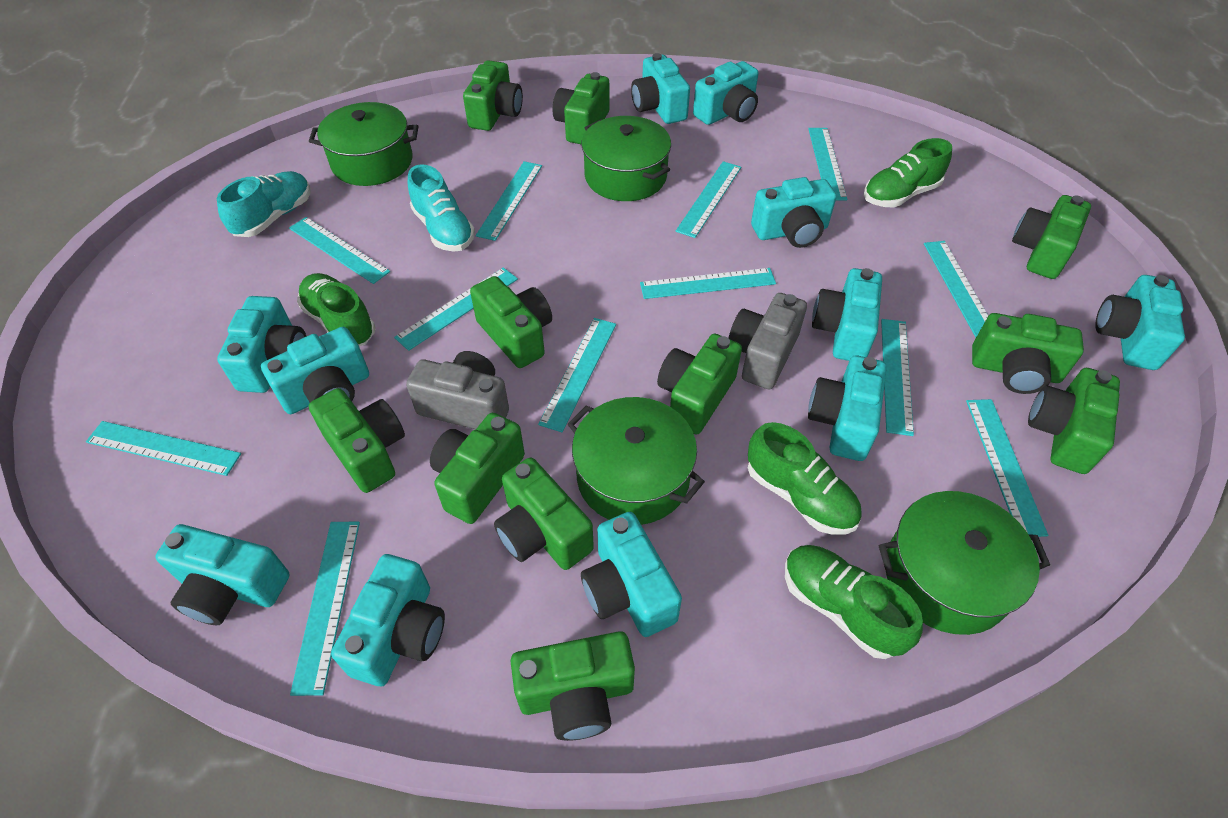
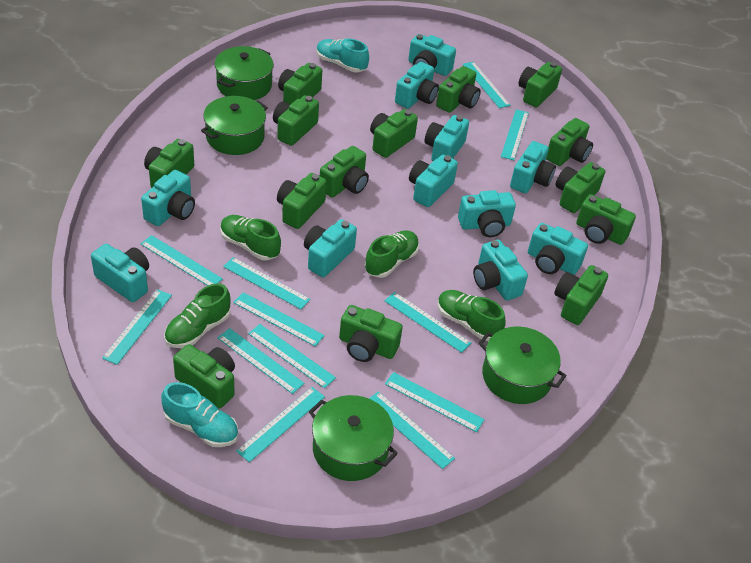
green camera: [309,388,405,493] [430,413,525,524] [463,60,523,131] [470,276,552,368] [494,457,594,570] [511,631,635,741] [553,72,610,144] [657,334,742,435] [972,313,1084,394] [1012,195,1091,279] [1028,368,1120,474] = 11 -> [144,139,194,188] [173,344,235,408] [273,95,319,146] [277,173,327,229] [278,63,322,104] [320,146,369,197] [339,305,403,362] [370,109,418,158] [436,66,481,113] [519,62,562,107] [546,118,593,166] [554,265,608,325] [556,162,605,213] [576,194,636,245] = 14
grey camera: [406,351,509,429] [729,293,807,390] = 2 -> none = 0

